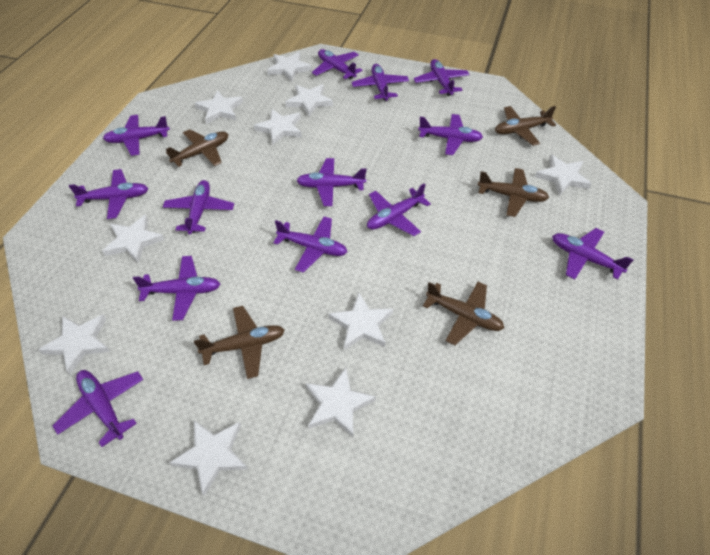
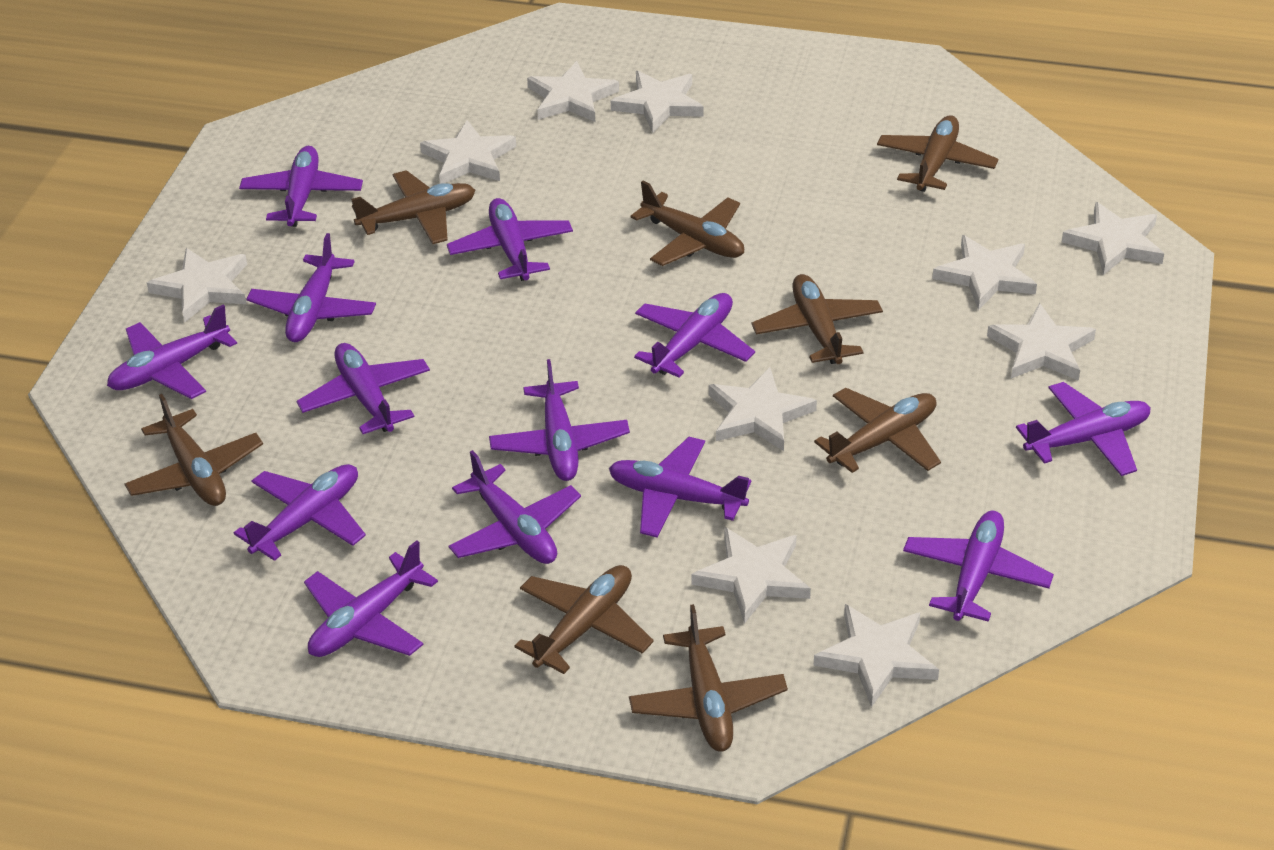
brown plane: [166,129,228,167] [194,306,285,379] [423,282,504,345] [478,168,549,217] [495,106,556,146] = 5 -> [124,394,263,506] [351,170,475,244] [515,565,654,674] [629,604,788,752] [630,181,744,266] [751,274,883,364] [814,388,941,473] [877,115,998,192] = 8

